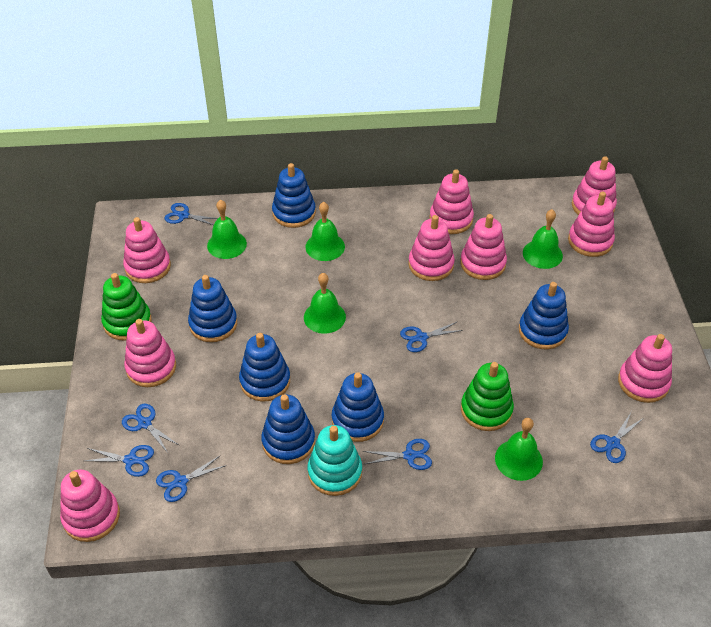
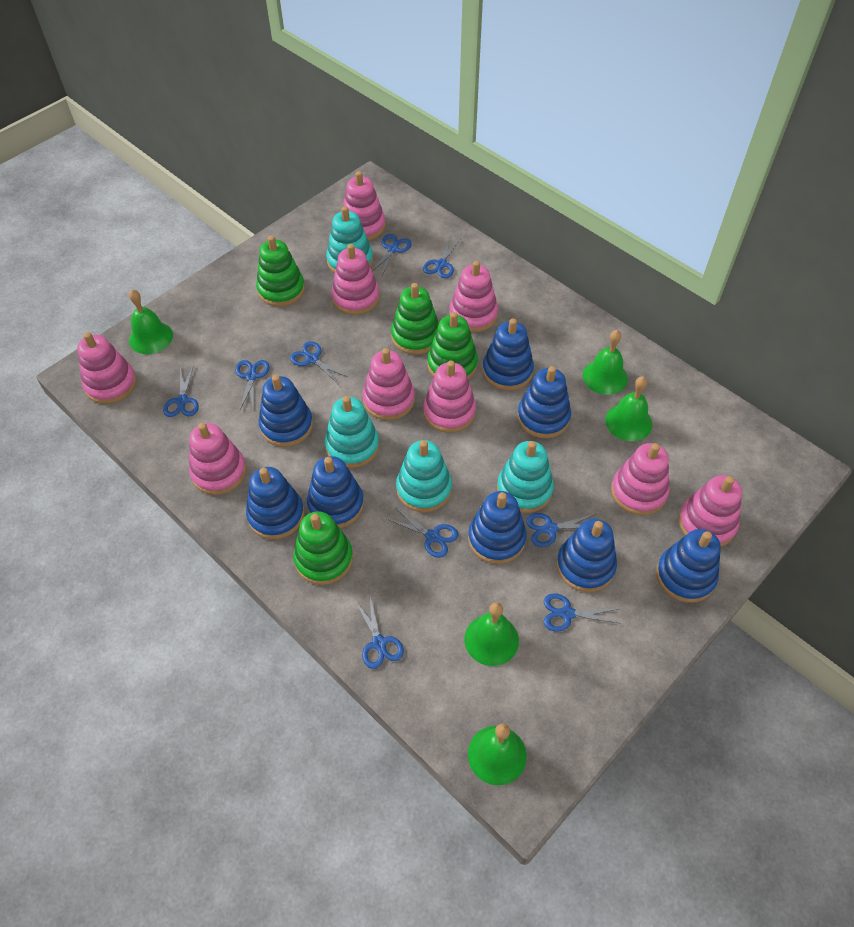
blue scissors: [84,445,154,477] [122,404,180,453] [156,455,227,502] [164,203,218,225] [363,439,432,470] [400,321,463,352] [590,411,644,463] = 7 -> [163,365,199,417] [235,360,270,410] [290,341,348,384] [355,596,404,669] [372,234,412,275] [387,508,458,558] [423,238,460,278] [526,513,595,547] [544,594,621,632] = 9
blue stacking toy: [188,275,237,342] [239,333,290,401] [261,394,315,464] [272,163,316,228] [332,372,384,442] [519,282,569,349] = 6 -> [246,467,304,539] [259,375,313,447] [307,456,364,528] [468,491,527,564] [483,318,534,390] [517,366,571,438] [556,519,617,592] [656,529,721,603] = 8
green stacking toy: [101,273,152,341] [461,362,514,431] = 2 -> [256,236,305,307] [293,511,353,585] [391,283,439,355] [427,312,478,380] = 4
turquoise stacking toy: [308,425,362,496] = 1 -> [325,396,379,468] [326,206,373,273] [396,440,452,512] [497,441,554,513] = 4

